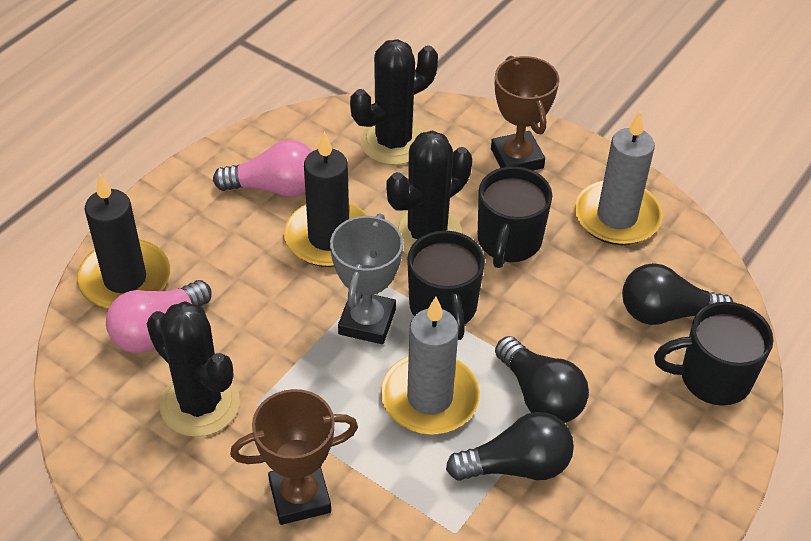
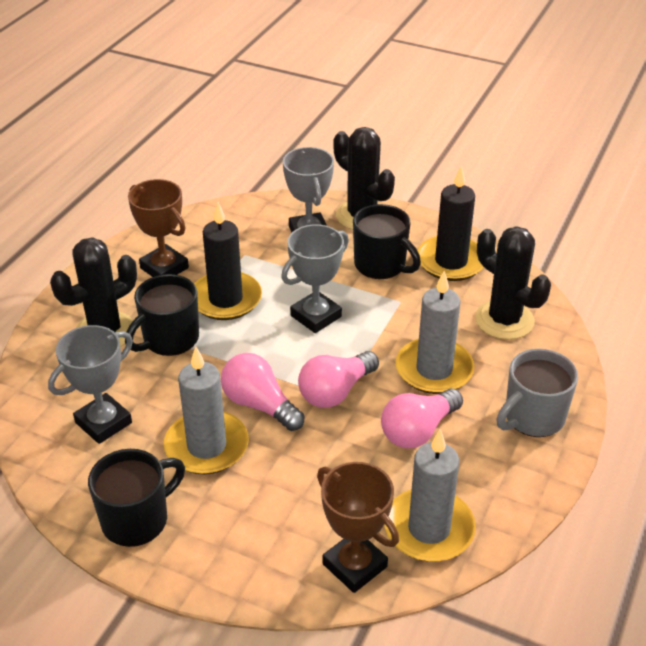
black light bulb: [446,412,574,481] [495,336,589,423] [622,263,733,325] = 3 -> none = 0
grey candle: [381,297,480,434] [575,111,662,245] = 2 -> [164,346,249,475] [384,429,476,562] [396,271,474,394] = 3
grey mug: none = 0 -> [496,349,578,437] = 1
grey trophy: [330,213,403,344] = 1 -> [48,325,133,444] [281,224,349,333] [283,147,334,233] = 3
pink light bulb: [106,280,212,353] [213,140,313,197] = 2 -> [221,353,305,431] [298,351,379,408] [381,389,463,448] = 3

